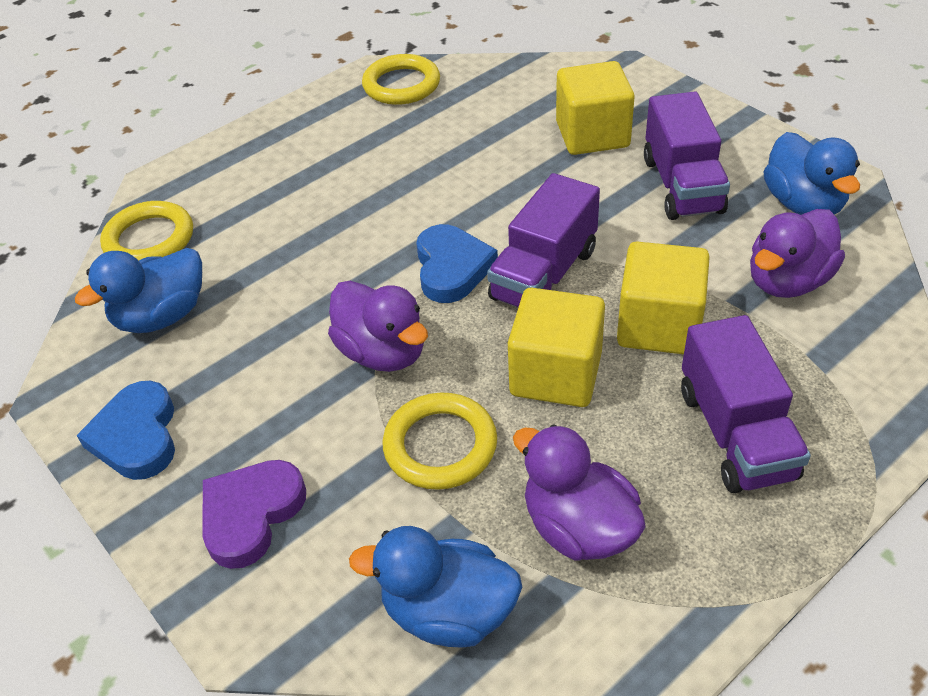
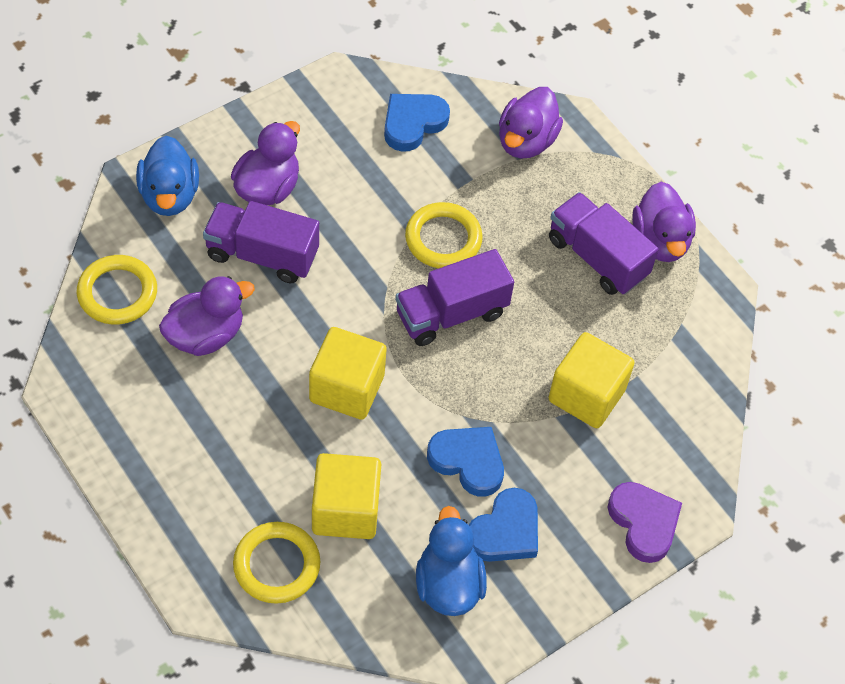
blue duck: [75,248,202,333] [349,526,522,647] [763,132,860,215] = 3 -> [136,136,199,216] [416,506,487,616] = 2
blue heart: [76,381,175,480] [416,224,498,303] = 2 -> [384,94,450,152] [427,427,504,497] [469,488,538,562] = 3
purple duck: [328,281,428,372] [513,424,646,561] [750,209,845,298] = 3 -> [159,276,255,356] [231,121,300,205] [499,87,563,159] [632,182,696,262] = 4

